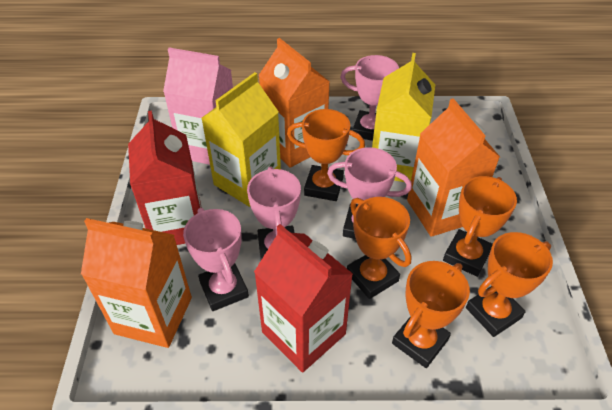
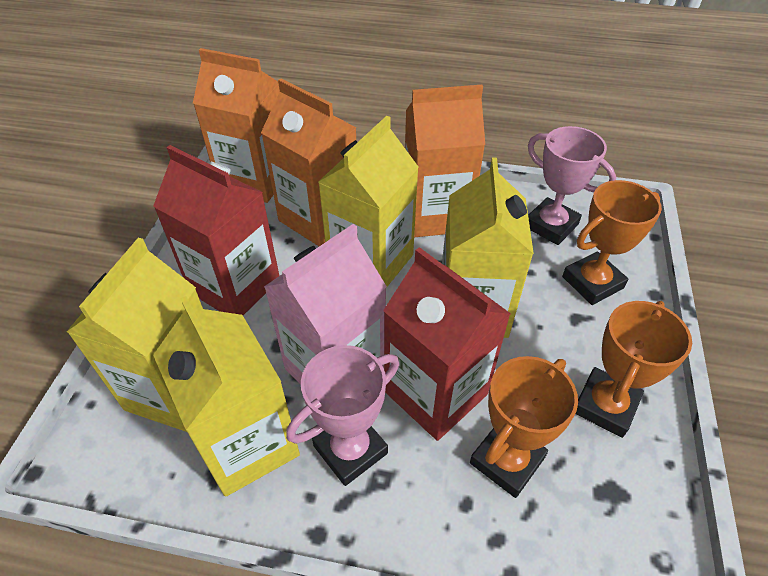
orange trophy: [287,109,365,201] [347,197,412,299] [392,261,470,368] [443,176,517,277] [466,232,553,337] = 5 -> [470,356,578,498] [562,180,662,305] [575,301,692,438] = 3
pink trophy: [183,208,249,311] [247,166,301,260] [327,147,412,239] [340,55,399,141] = 4 -> [286,345,399,486] [528,126,616,245] = 2
yellow carton: [202,72,281,207] [372,53,435,182] = 2 -> [67,238,203,432] [153,296,300,497] [318,116,419,288] [442,157,534,338] = 4

